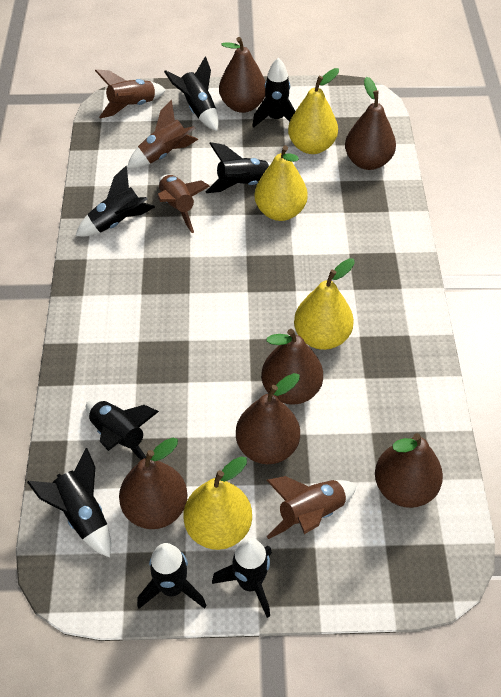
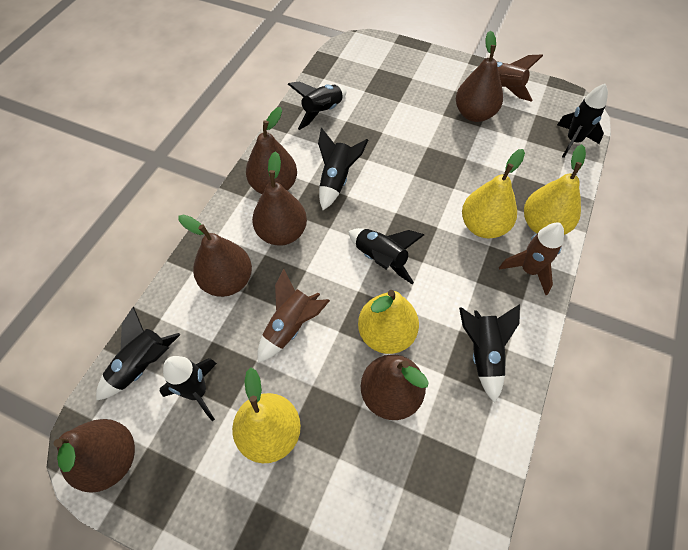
black rocket: [27,448,111,557] [76,166,155,237] [86,400,159,460] [137,543,207,609] [164,57,219,131] [205,142,271,193] [212,538,272,618] [252,58,295,128] = 8 -> [96,307,180,401] [160,356,217,421] [288,81,346,130] [318,128,368,210] [349,228,424,284] [459,304,520,403] [557,84,608,158] = 7
brown rocket: [95,69,166,118] [127,100,198,168] [157,174,210,233] [267,476,357,539] = 4 -> [257,269,330,363] [471,54,543,102] [499,223,564,295] = 3

